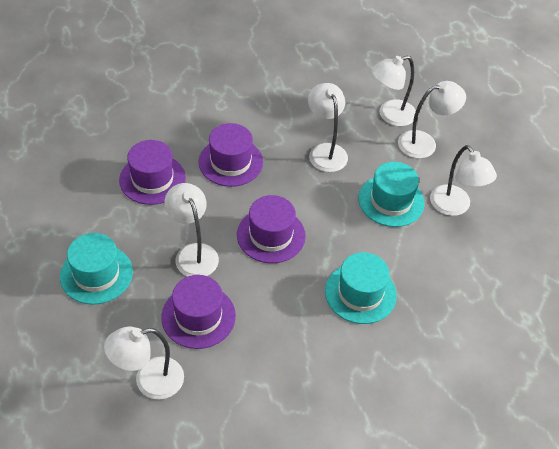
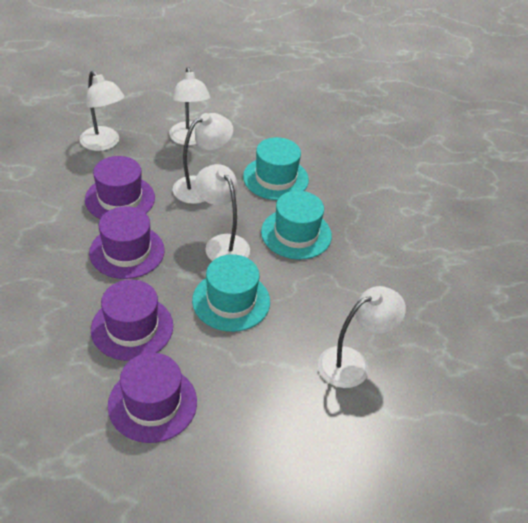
white lamp: [104,326,184,399] [164,183,219,277] [308,83,348,172] [371,55,416,126] [398,81,466,159] [430,145,497,216] = 6 -> [80,71,125,151] [169,67,210,146] [173,113,233,204] [195,164,250,261] [318,286,406,388] = 5

